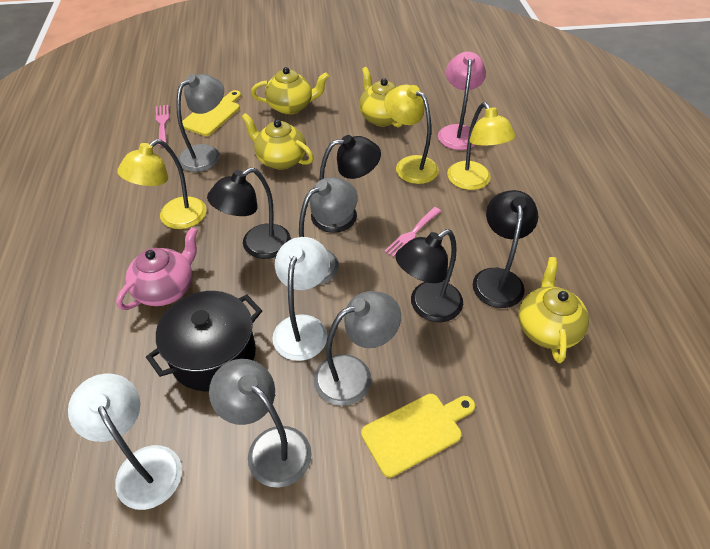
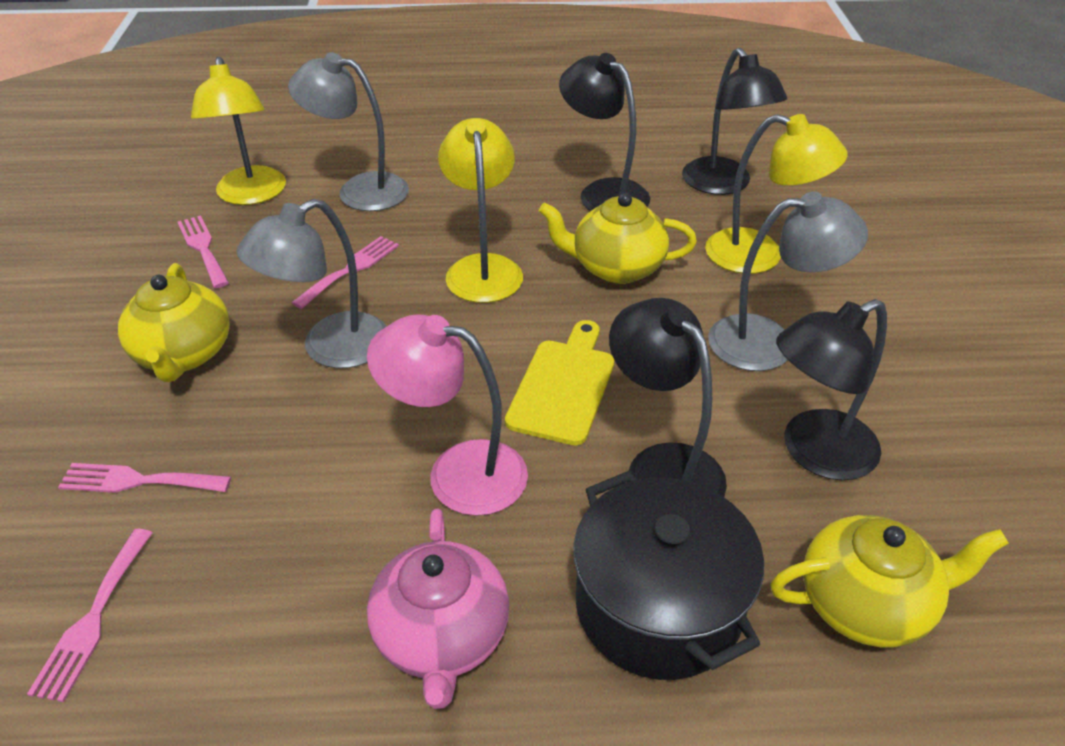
grey lamp: [176,74,224,172] [209,359,312,488] [299,177,358,285] [314,291,401,406] = 4 -> [236,199,387,368] [288,52,409,211] [708,191,868,371] = 3
pink fork: [156,105,169,146] [384,207,441,259] = 2 -> [27,529,152,702] [58,463,231,493] [177,215,229,288] [291,236,399,309] = 4
white lamp: [68,374,182,510] [272,237,330,361] = 2 -> none = 0
yellow cutting board: [182,90,241,136] [361,394,475,478] = 2 -> [505,320,614,445] = 1
yellow teapot: [242,113,314,170] [251,67,329,115] [359,67,403,128] [519,257,589,363] = 4 -> [118,263,230,382] [539,193,697,284] [770,515,1009,647] = 3

